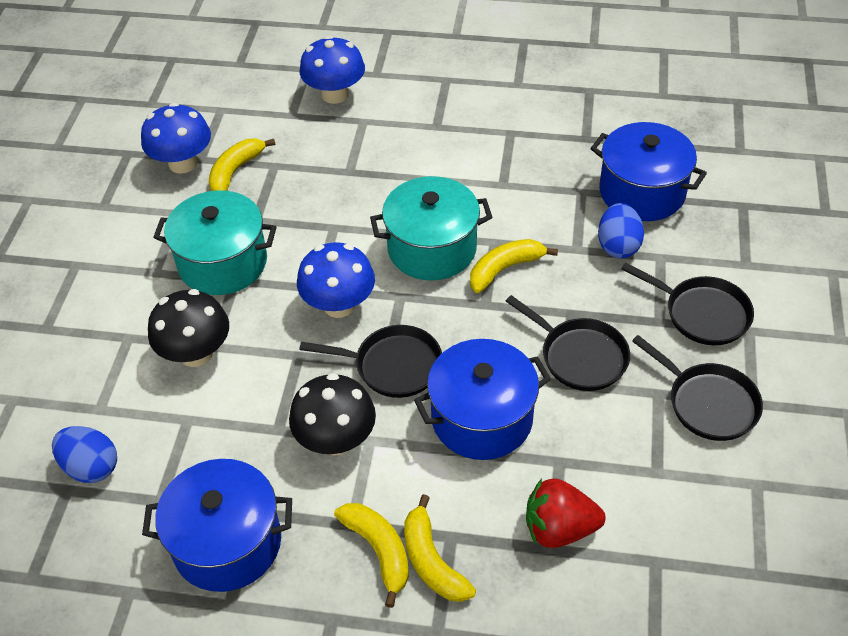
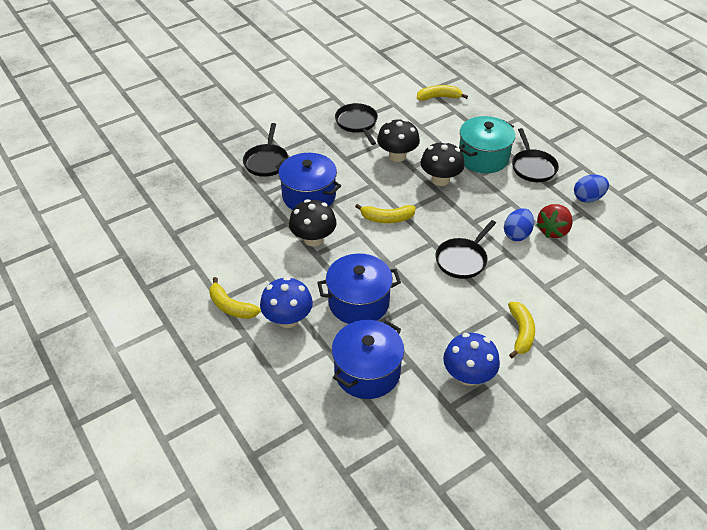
black mushroom: [148,289,229,367] [289,373,376,455] = 2 -> [289,199,337,246] [377,119,420,162] [421,141,465,186] = 3
blue mushroom: [141,103,211,174] [297,242,375,318] [300,35,365,104] = 3 -> [260,277,313,328] [443,333,500,386] = 2
turquoise pot: [153,191,277,295] [370,176,493,280] = 2 -> [459,116,515,173] = 1

